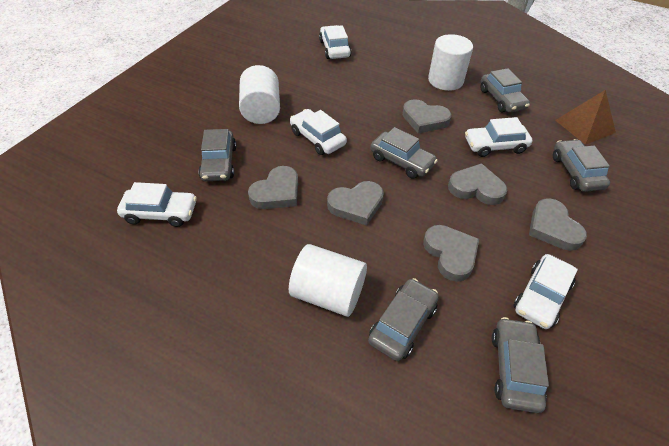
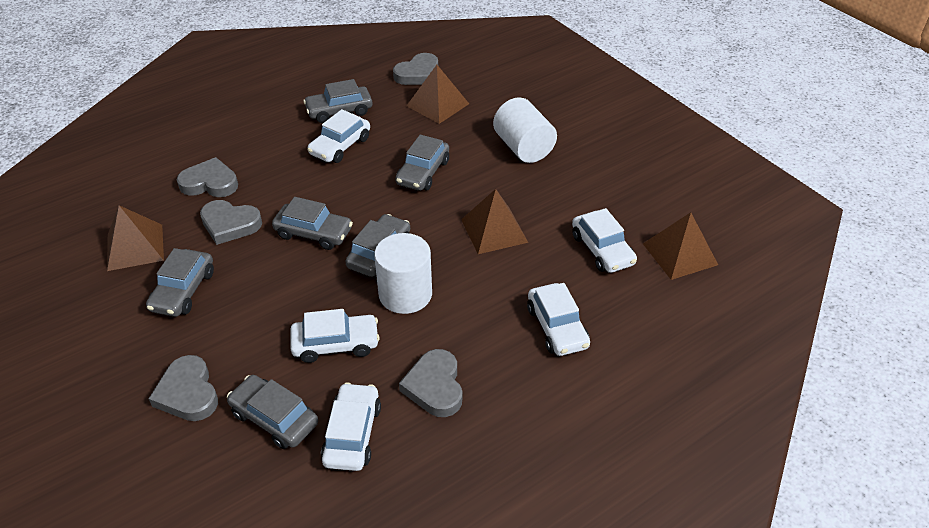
brown pyramid: [555,90,616,145] = 1 -> [107,205,164,271] [407,65,469,124] [461,189,528,254] [643,212,718,280] = 4
grey heart: [248,166,298,209] [327,181,384,226] [402,99,452,133] [423,225,479,282] [448,163,507,205] [529,198,587,251] = 6 -> [148,355,218,421] [177,157,238,197] [200,200,262,245] [393,53,438,85] [399,349,462,417] = 5
white cylinder: [239,65,280,124] [289,244,367,317] [428,34,473,91] = 3 -> [374,233,432,314] [493,97,557,163] = 2

